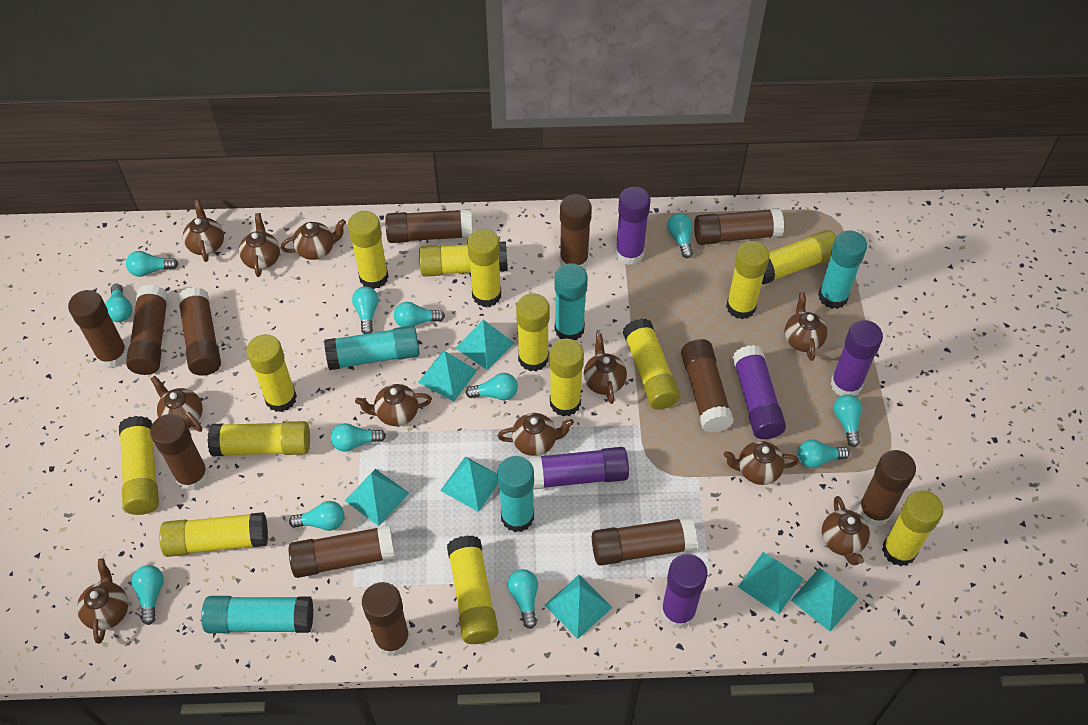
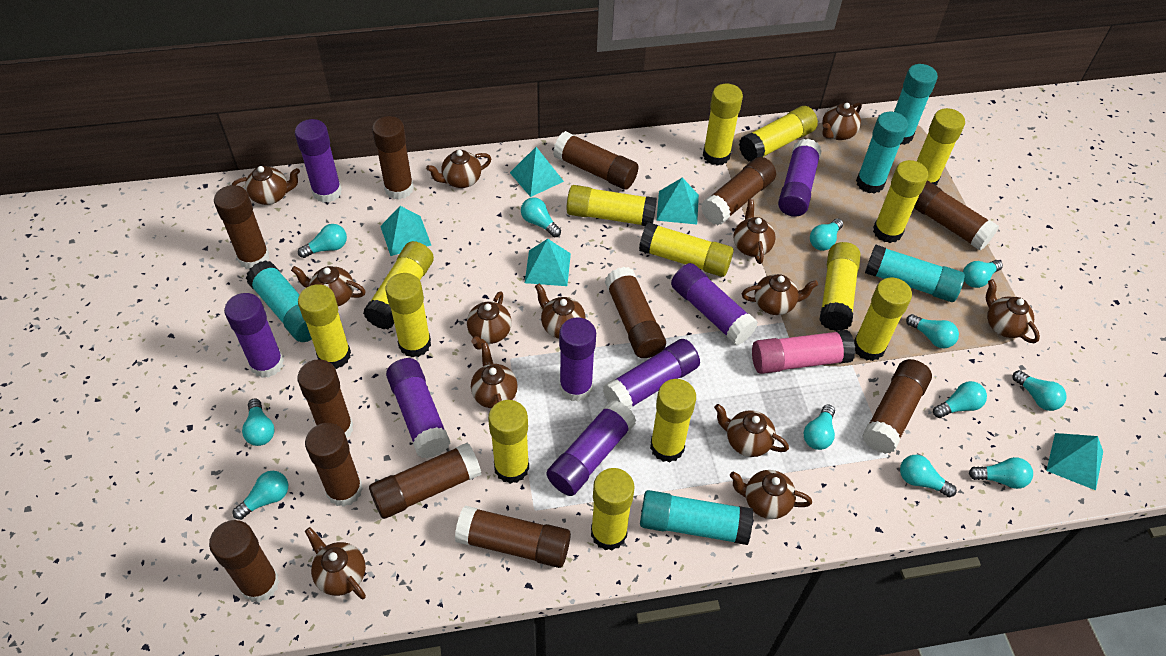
brown teapot: [77,558,128,644] [151,376,203,432] [183,200,224,262] [239,213,280,277] [280,219,346,260] [355,384,432,426] [497,413,574,456] [584,333,627,404] [723,441,799,485] [784,292,828,361] [822,496,870,565] = 11 -> [232,166,300,205] [291,266,366,306] [305,527,366,600] [426,150,492,188] [467,291,512,350] [471,343,518,408] [535,283,585,339] [714,404,789,457] [730,470,812,519] [734,199,776,264] [742,274,818,315] [822,102,862,140] [986,279,1040,343] = 13
pink glue stick: none = 0 -> [752,330,855,374] = 1
purple glue stick: [529,447,629,490] [615,187,651,265] [661,554,708,629] [732,345,786,439] [831,320,883,396] = 5 -> [224,293,284,378] [295,119,342,203] [386,358,450,458] [546,400,636,496] [559,317,596,402] [603,339,700,409] [671,263,758,345] [778,139,821,217] = 8
turquoise pyramid: [345,469,409,526] [418,351,477,401] [440,456,498,512] [455,320,514,370] [544,575,613,639] [738,552,804,614] [791,568,859,632] = 7 -> [380,206,431,256] [510,147,564,197] [525,239,571,286] [657,178,699,224] [1046,433,1103,490] = 5

